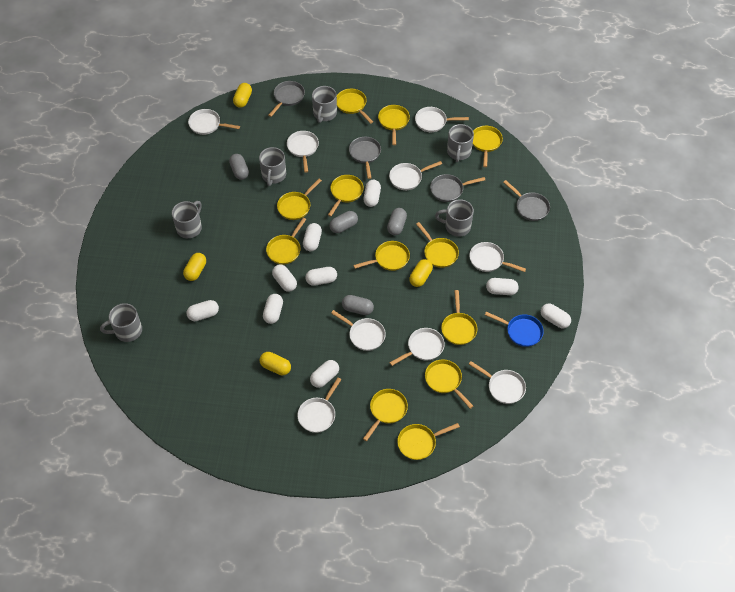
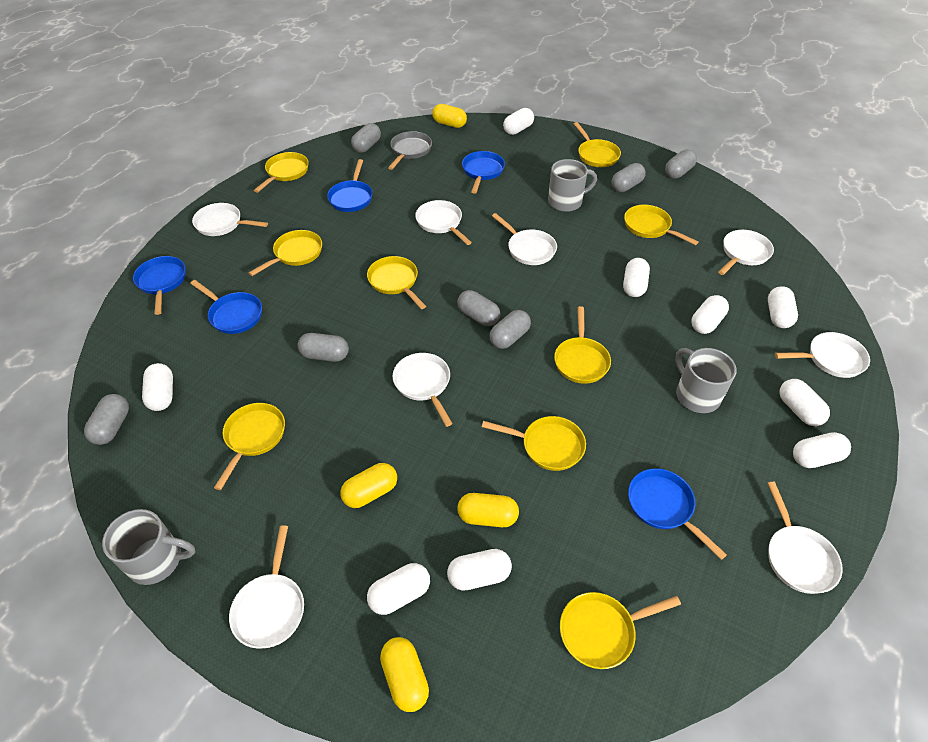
blue pan: [485,312,544,347] = 1 -> [133,256,186,315] [190,280,262,334] [327,159,373,212] [462,151,505,194] [628,469,727,560] = 5
grey capsule: [229,154,249,180] [329,211,358,233] [342,295,374,315] [387,208,407,235] = 4 -> [84,394,129,445] [298,333,349,362] [351,123,381,153] [457,290,501,326] [489,310,531,349] [611,163,646,192] [665,149,697,179] = 7
grey mug: [100,303,142,342] [172,201,202,238] [259,147,286,186] [312,86,337,123] [435,199,474,237] [447,124,474,162] = 6 -> [102,509,196,585] [548,159,597,212] [675,348,737,413] = 3
grey pan: [268,81,305,117] [349,137,381,179] [430,174,485,202] [503,180,550,221] = 4 -> [388,131,432,170] = 1
white pan: [188,109,240,135] [287,131,319,173] [297,377,341,433] [331,310,386,351] [389,161,442,190] [389,328,445,366] [415,107,469,132] [469,242,526,272] [469,361,526,404] = 9 -> [192,203,268,236] [229,525,304,649] [393,353,453,427] [415,200,472,245] [492,213,557,265] [718,230,774,275] [767,482,843,594] [775,332,870,378] = 8
yellow pan: [266,218,306,265] [277,179,322,220] [328,175,364,217] [337,89,373,124] [353,241,410,271] [363,389,408,441] [378,105,410,145] [397,423,460,460] [416,222,459,268] [425,359,473,409] [441,290,477,345] [473,126,503,167] = 12 -> [214,403,285,490] [249,230,322,276] [254,152,309,193] [367,256,426,309] [482,416,586,471] [554,306,611,384] [560,592,681,669] [574,122,621,167] [624,205,699,245] = 9

